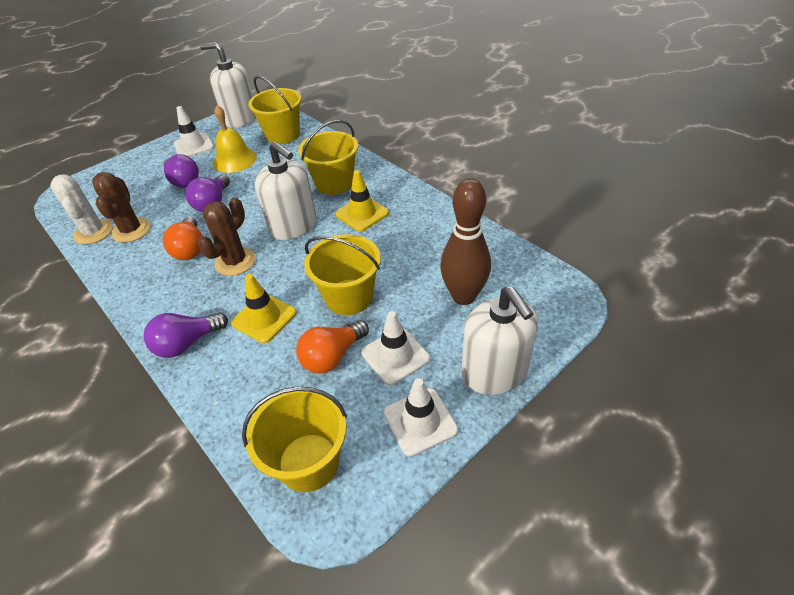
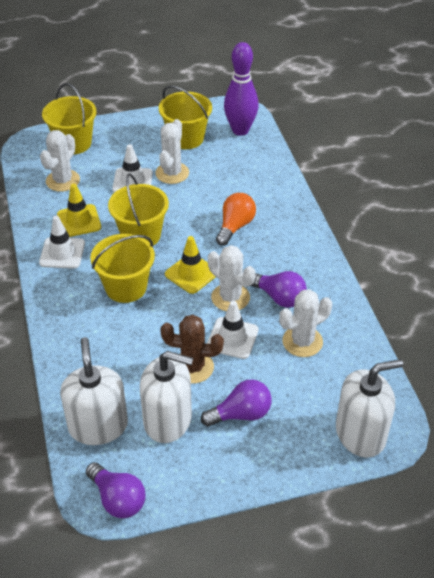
brown bowling pin: [440,178,491,305] = 1 -> none = 0
brown cactus: [92,172,151,243] [198,197,256,276] = 2 -> [160,315,224,383] = 1
orange light bulb: [163,217,202,260] [296,320,369,374] = 2 -> [216,193,256,246] = 1
purple bowling pin: none = 0 -> [224,42,259,136] = 1
white cactus: [50,174,113,245] = 1 -> [40,130,80,192] [155,119,189,184] [208,245,255,311] [279,289,332,357] = 4
yellow bell: [213,105,257,173] = 1 -> none = 0

